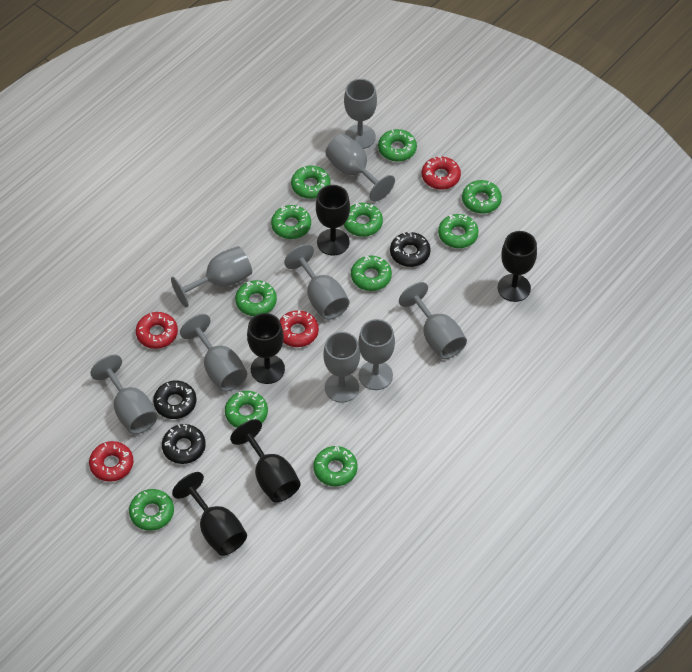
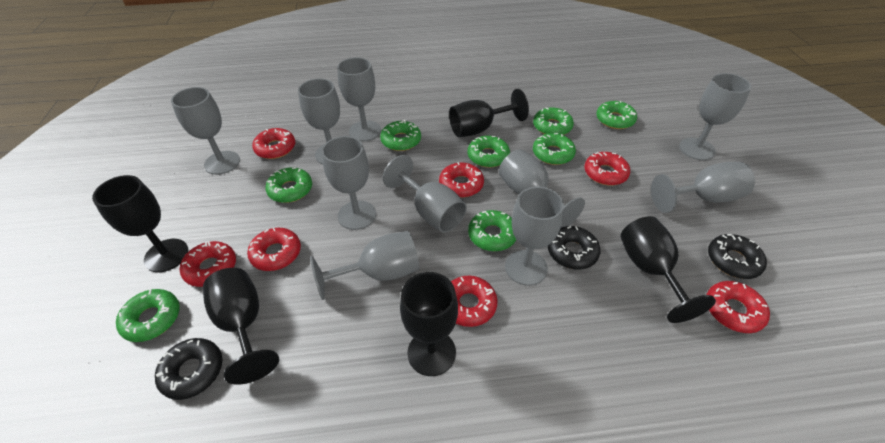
green donut: [129,489,174,531] [225,391,268,428] [235,280,277,316] [271,205,311,239] [291,166,331,199] [313,446,358,486] [344,203,383,237] [351,256,392,291] [378,129,417,162] [438,214,479,248] [462,180,502,214] = 11 -> [116,289,180,342] [265,167,312,203] [380,120,421,151] [468,136,510,168] [468,210,517,251] [533,107,574,135] [533,133,576,165] [596,101,637,129] = 8
grey goblet: [90,355,158,434] [171,246,252,308] [180,314,247,392] [284,244,349,320] [323,332,360,403] [325,134,395,202] [344,79,377,149] [358,319,395,390] [399,282,467,359] = 9 -> [171,87,240,175] [298,78,340,164] [310,231,419,300] [322,136,376,230] [337,57,381,141] [383,155,467,233] [499,149,585,227] [505,186,564,286] [651,162,755,213] [679,73,752,160] = 10
red donut: [89,441,133,482] [136,312,178,349] [280,310,319,347] [422,156,461,189] = 4 -> [180,241,236,287] [247,228,301,271] [252,128,295,159] [439,162,484,198] [451,276,498,327] [584,152,630,185] [707,281,770,333] = 7

